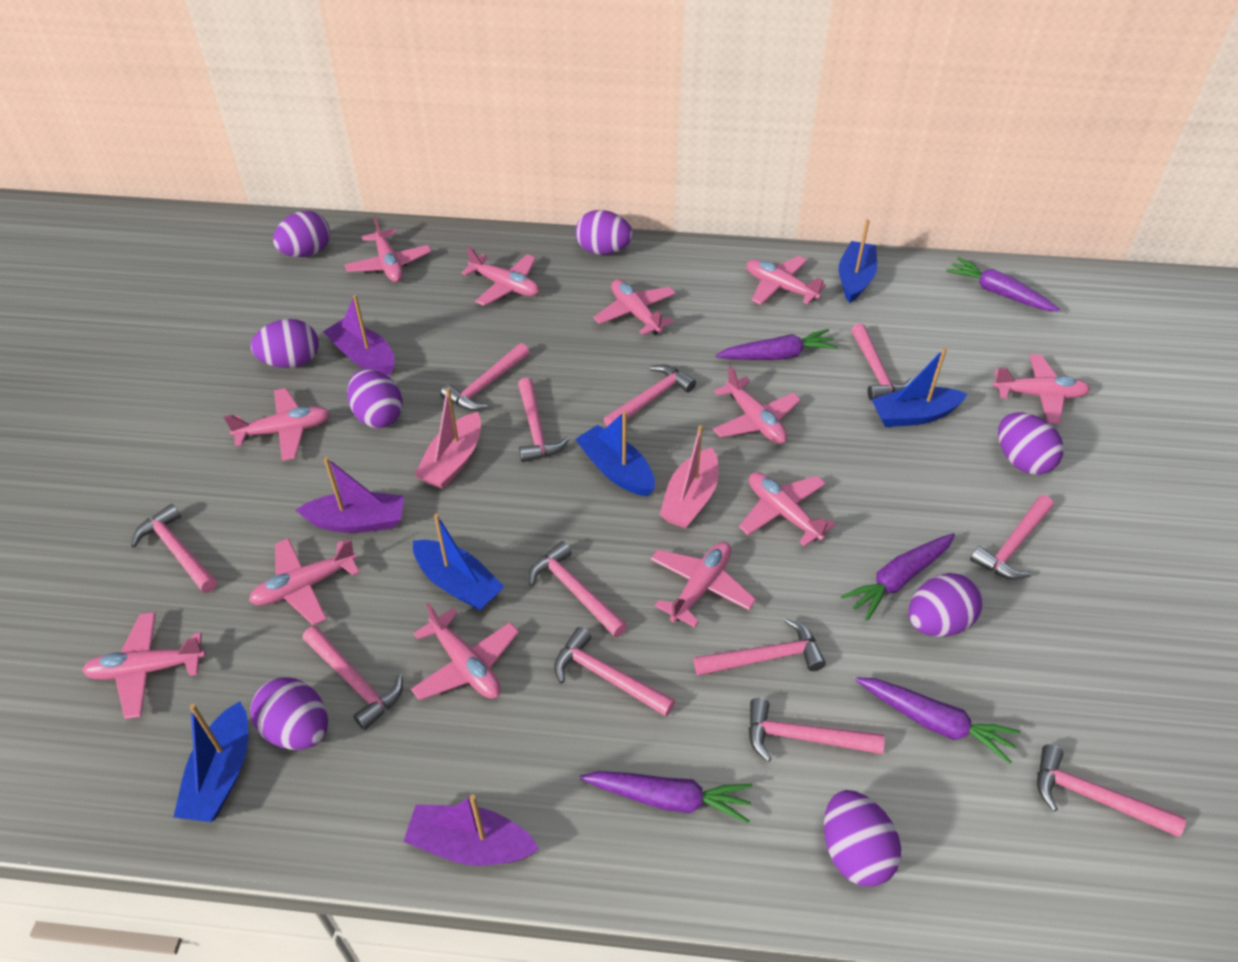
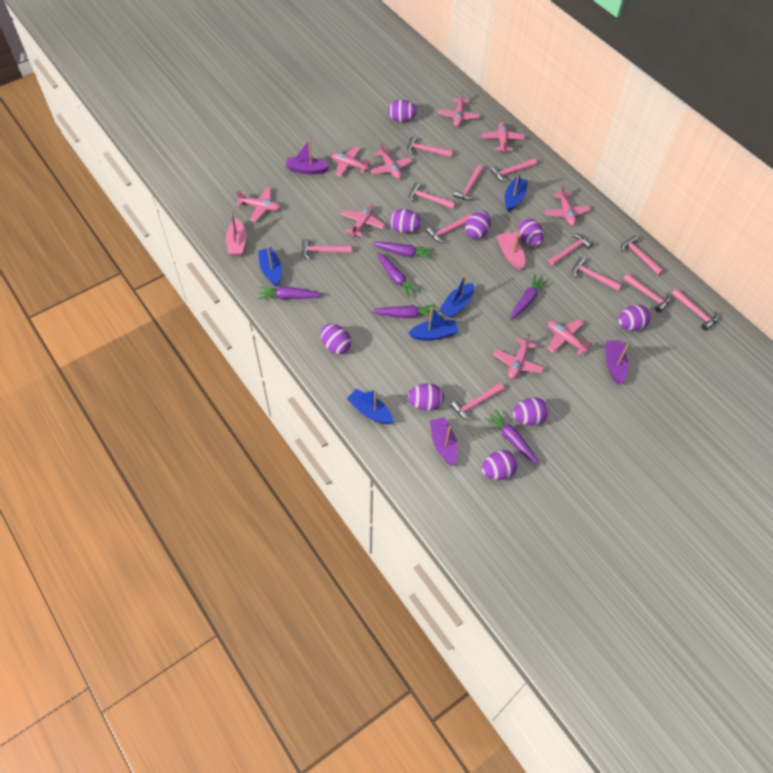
pink plane: [82,612,206,719] [224,388,330,461] [249,538,360,625] [345,216,431,282] [411,603,519,700] [461,247,539,306] [593,279,676,335] [650,542,756,627] [713,366,801,444] [739,472,836,547] [746,256,826,305] [993,354,1090,424] = 12 -> [236,187,280,221] [330,147,371,177] [341,204,385,237] [370,142,412,179] [438,91,480,127] [481,122,524,153] [493,334,544,379] [545,185,590,226] [548,320,592,356] = 9
purple carrot: [580,771,752,824] [716,329,838,360] [841,533,955,621] [855,677,1021,764] [946,257,1060,312] = 5 -> [258,287,323,299] [371,241,433,260] [371,304,436,318] [377,253,420,298] [484,409,539,465] [510,274,548,320] = 6
purple egg: [250,677,328,750] [251,319,318,368] [273,211,330,257] [347,369,403,428] [575,210,633,255] [824,790,901,887] [909,573,983,637] [998,413,1064,475] = 8 -> [321,324,351,354] [388,100,417,122] [390,209,421,233] [408,383,444,411] [465,211,491,239] [482,450,518,480] [513,398,549,425] [517,219,544,246] [618,305,651,331] = 9

